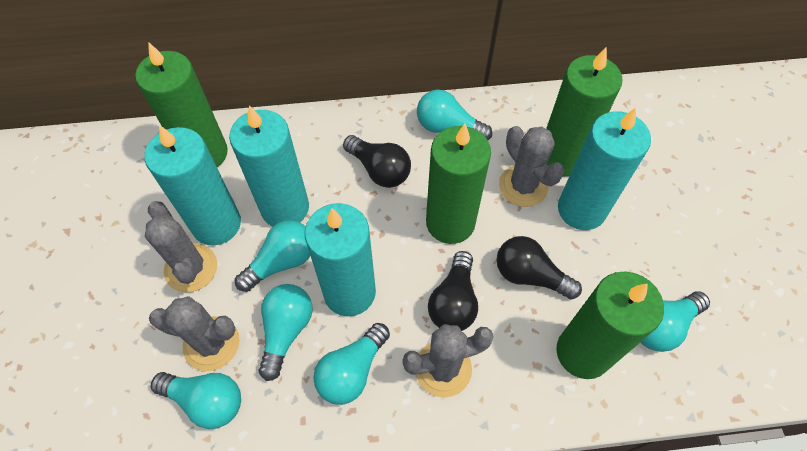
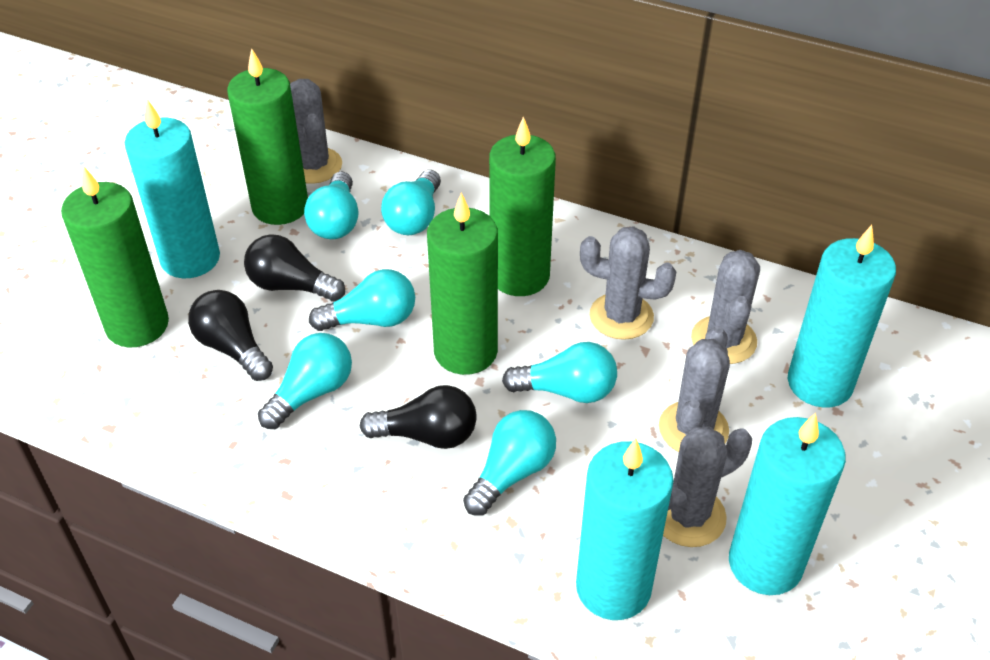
grey cactus: [145,201,217,292] [149,296,239,371] [402,324,494,398] [499,126,565,207] = 4 -> [290,79,342,184] [580,226,676,340] [659,326,730,452] [663,426,752,547] [691,250,760,364] = 5

